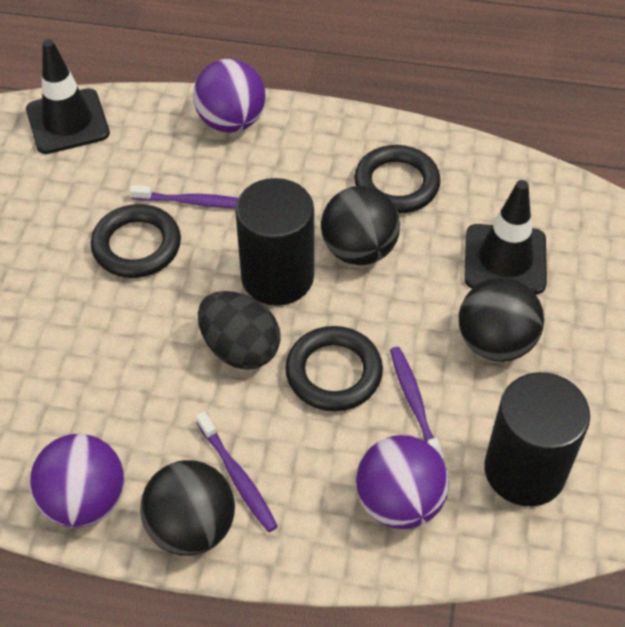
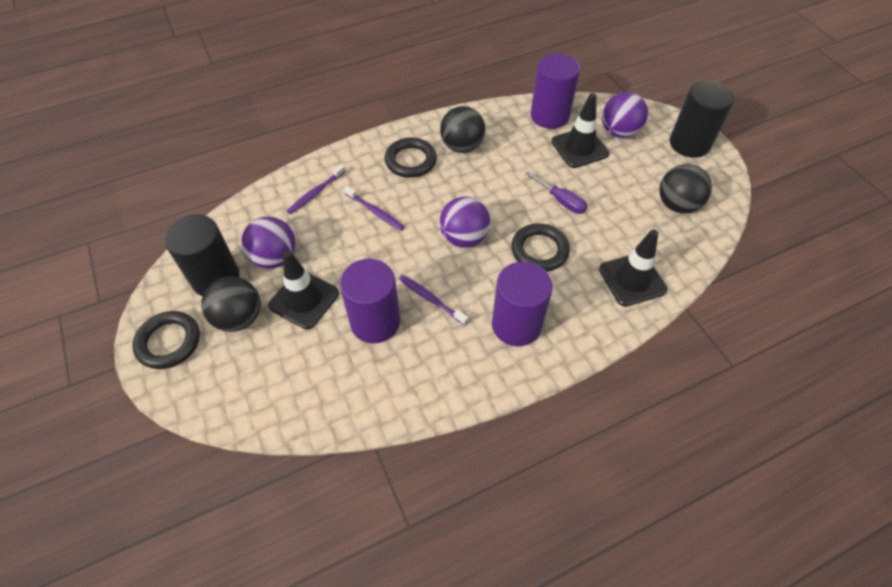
black egg: [198,291,281,370] = 1 -> none = 0
black traffic cone: [26,39,110,154] [464,180,547,294] = 2 -> [268,251,339,329] [551,93,609,168] [599,230,667,307] = 3
purple cylinder: none = 0 -> [340,259,400,343] [492,262,553,346] [531,53,580,129] = 3
purple screwdriver: none = 0 -> [525,171,587,214] = 1

